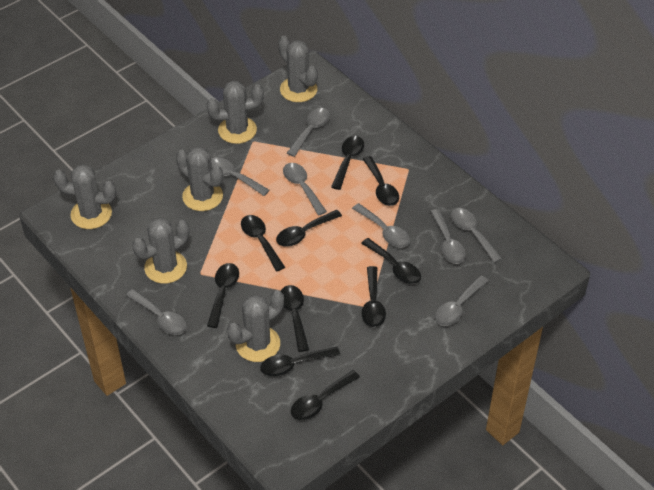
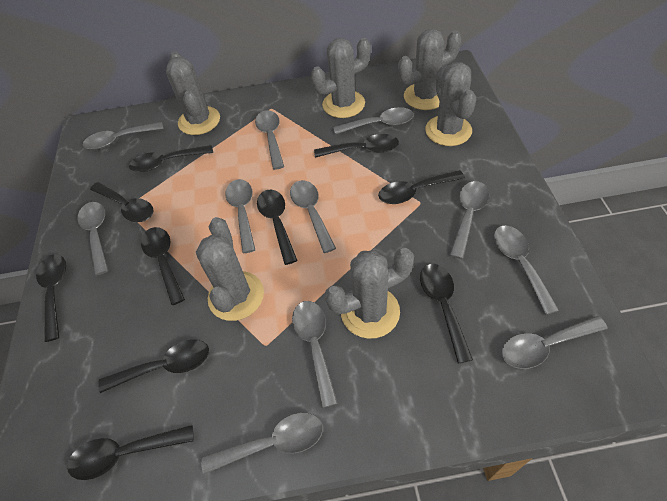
grey spoon: [126,289,187,335] [211,157,269,196] [283,163,327,216] [287,108,330,157] [352,203,410,248] [430,209,466,264] [435,276,488,326] [451,208,502,263] = 8 -> [78,202,108,275] [83,122,164,150] [201,413,323,474] [225,179,255,253] [255,110,284,170] [290,180,336,253] [292,301,338,408] [333,107,414,135] [450,181,489,259] [494,226,559,315] [502,316,608,369] = 11

